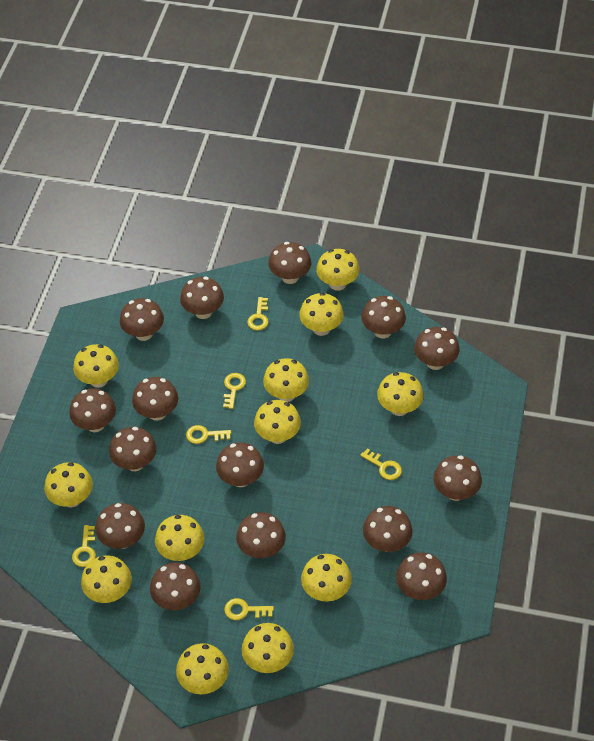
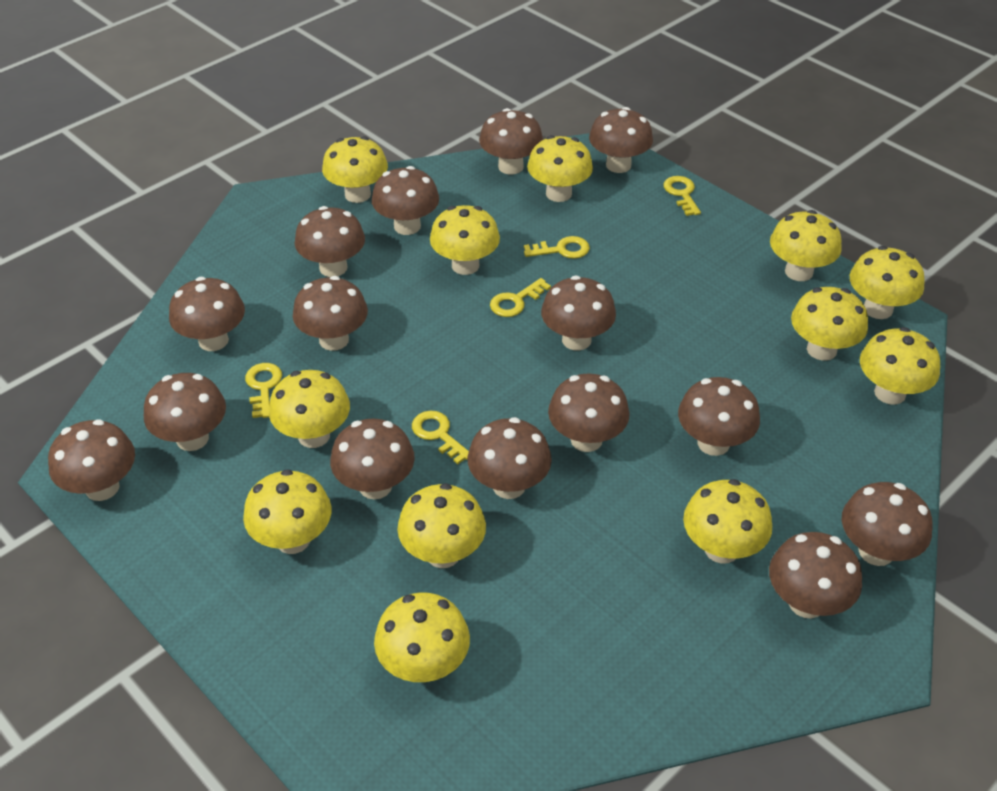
yellow key: [72,525,96,567] [186,425,231,444] [223,373,246,409] [224,598,274,620] [247,297,269,330] [360,448,402,480] = 6 -> [245,363,282,418] [412,411,469,464] [490,278,551,317] [524,236,590,259] [663,176,701,216] = 5

